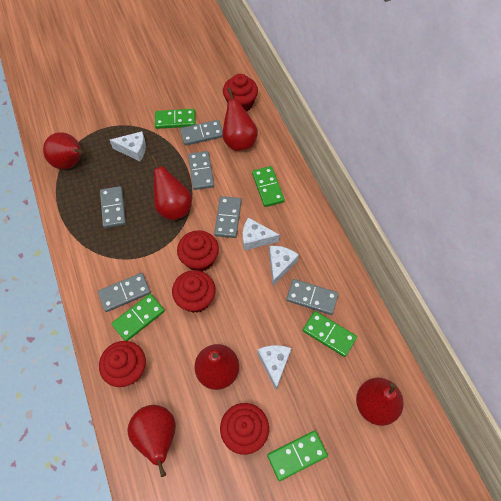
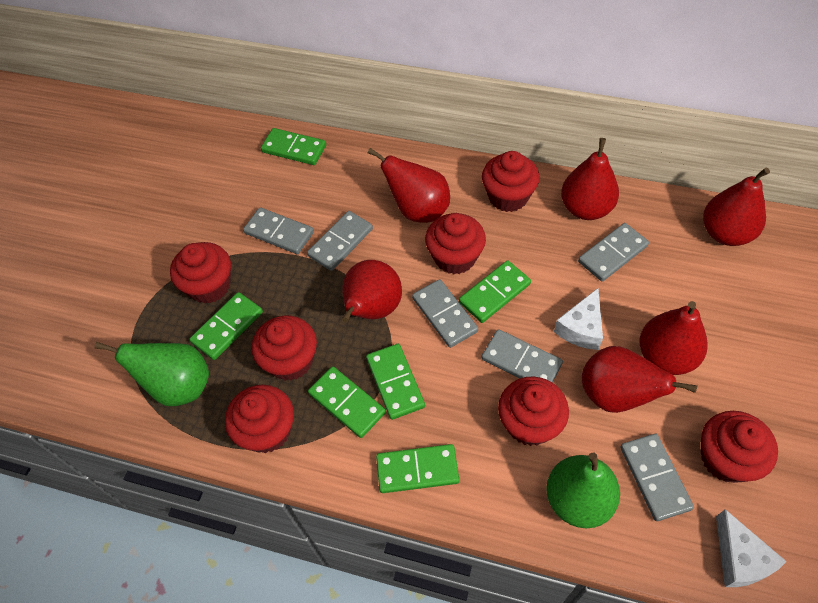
green domino: [111,294,165,341] [155,109,196,129] [252,166,285,207] [267,431,328,481] [303,311,357,357] = 5 -> [189,292,263,360] [261,128,326,165] [308,367,386,438] [366,344,425,420] [376,444,459,493] [459,260,531,323] = 6
green pear: none = 0 -> [94,342,209,406] [546,453,620,528] = 2
red cupcake: [99,341,146,387] [172,270,215,313] [177,230,219,272] [220,403,269,455] [223,74,258,112] = 5 -> [170,242,231,304] [225,385,294,453] [252,315,317,381] [425,213,486,274] [482,151,540,212] [498,376,569,446] [701,411,778,483] = 7
white cheese: [110,131,146,162] [243,218,280,251] [258,345,291,390] [269,246,299,286] = 4 -> [554,288,603,350] [716,509,787,587] = 2

